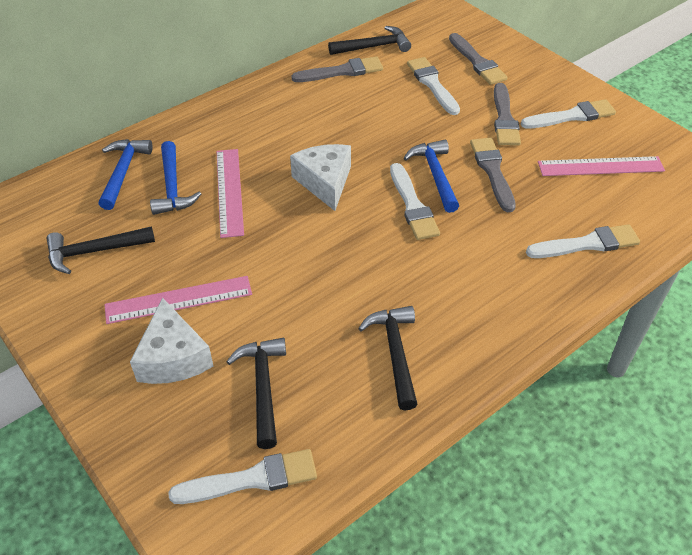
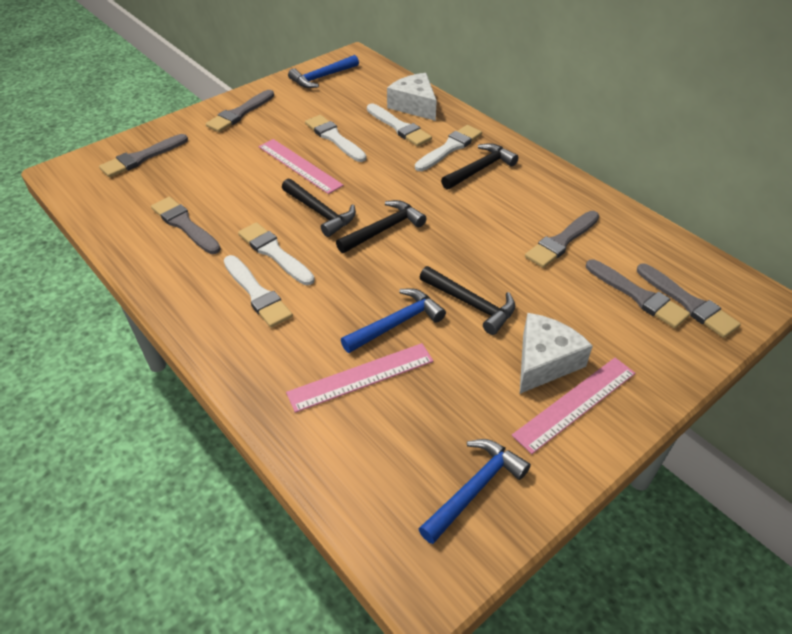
grey brush: [291,56,383,82] [449,33,508,85] [470,138,516,212] [494,83,521,146] = 4 -> [99,134,188,178] [151,197,221,254] [206,90,274,132] [525,211,599,268] [586,259,690,328] [637,264,741,338] = 6

